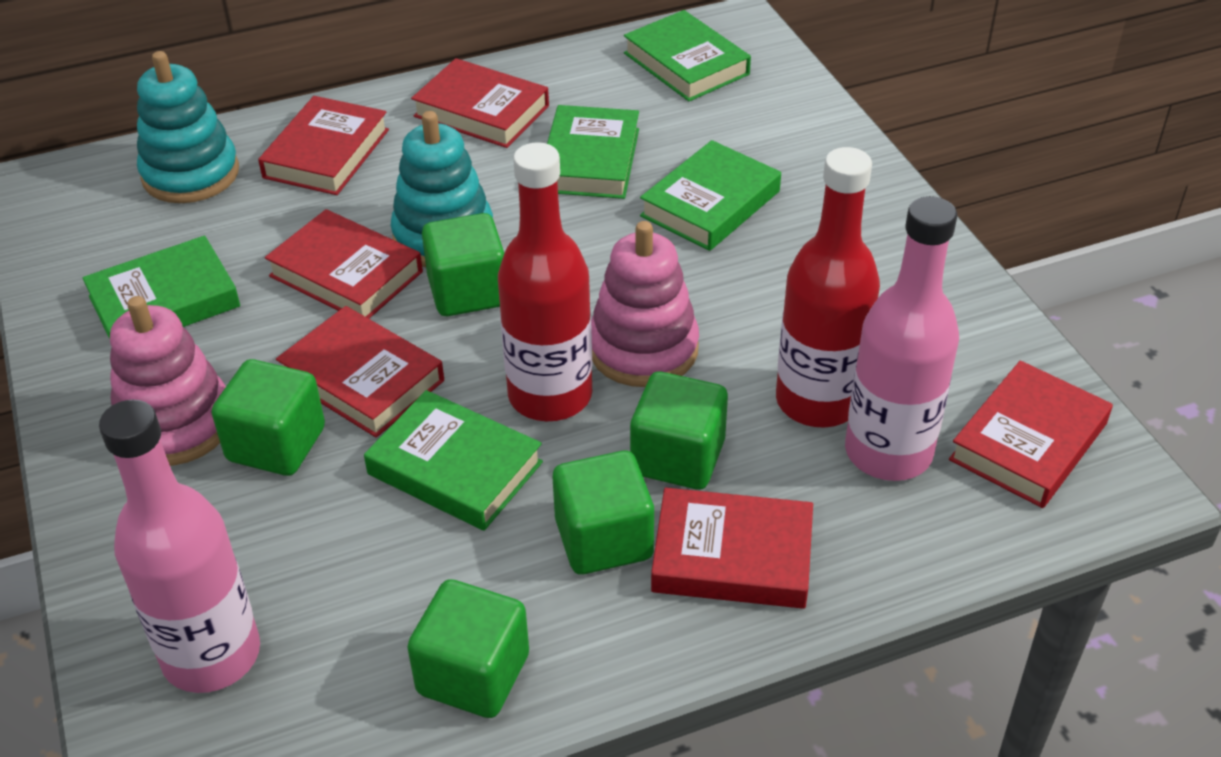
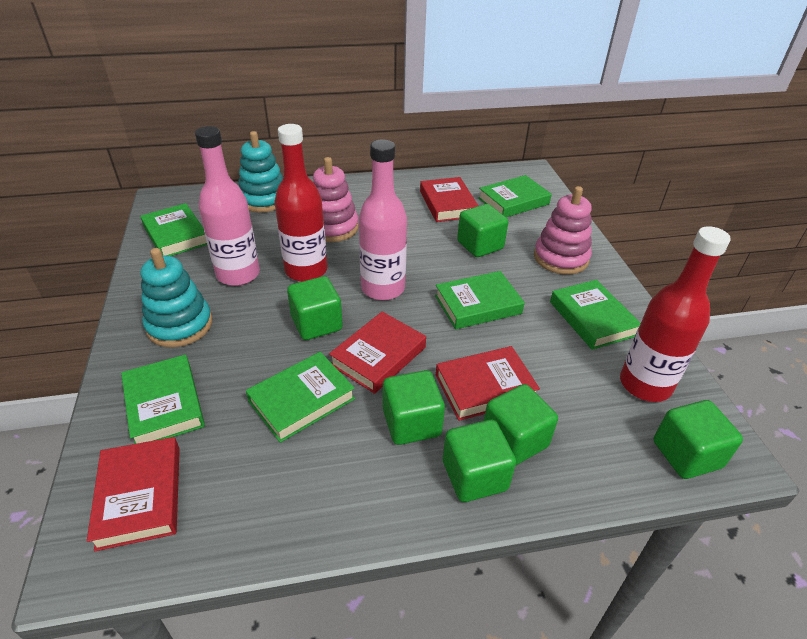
green book: [82,236,240,339] [364,390,543,531] [547,105,639,199] [624,10,751,101] [640,140,781,251] = 5 -> [121,355,205,444] [140,203,207,256] [246,352,355,443] [435,271,525,329] [478,175,552,217] [550,280,640,350] = 6
green cube: [212,359,325,476] [407,579,529,718] [422,213,504,316] [553,451,654,574] [630,372,728,490] = 5 -> [287,276,343,340] [383,370,445,445] [443,420,516,502] [457,204,508,257] [484,384,558,465] [654,400,743,479] = 6
red book: [258,96,389,195] [265,209,423,319] [276,306,444,438] [411,58,549,148] [651,488,813,609] [949,360,1113,508] = 6 -> [87,437,180,551] [329,312,426,394] [420,177,478,222] [436,346,540,421] = 4

